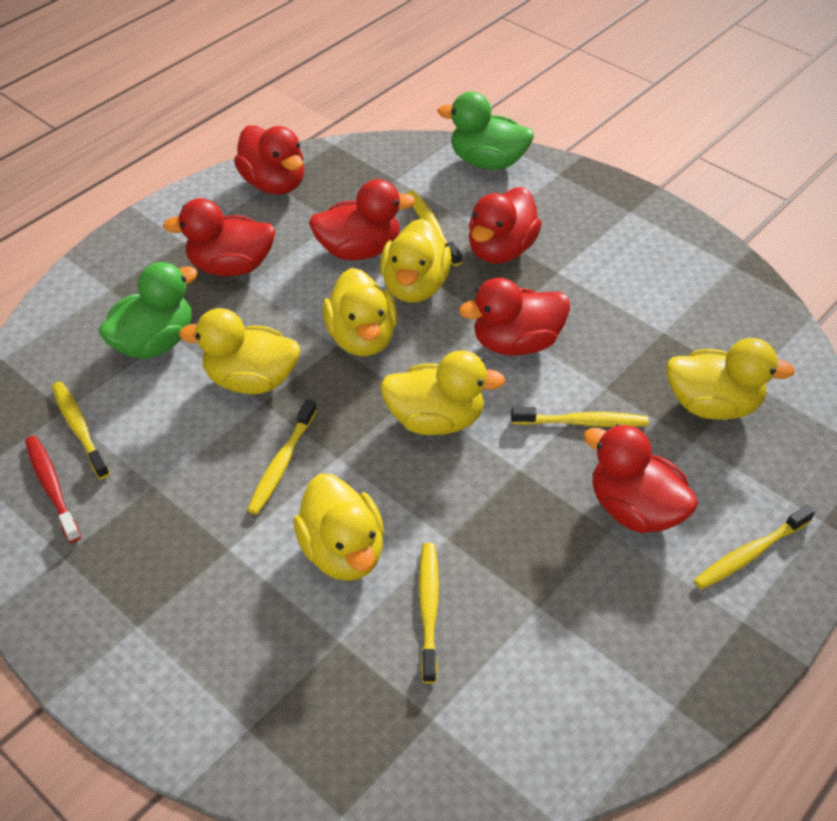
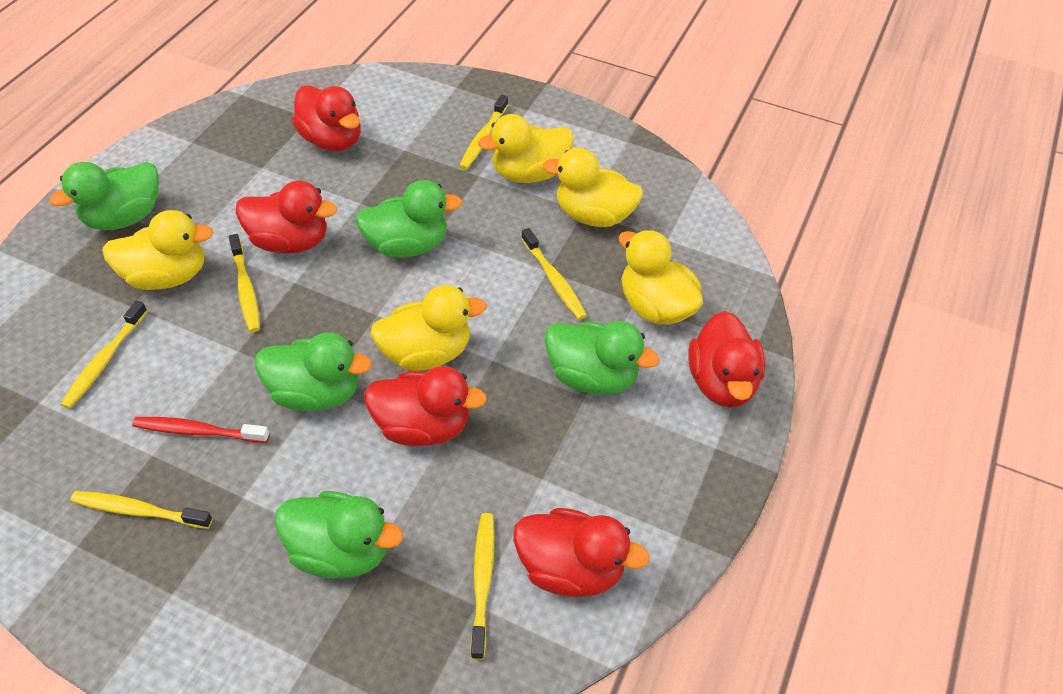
green duck: [99,262,198,359] [437,91,534,170] = 2 -> [50,162,159,230] [255,332,372,411] [274,491,403,578] [355,180,463,258] [544,321,659,395] = 5
red duck: [163,198,275,276] [234,126,304,194] [309,179,416,260] [459,278,570,356] [469,187,542,264] [583,424,698,533] = 6 -> [236,181,337,254] [292,85,361,151] [364,366,487,446] [513,508,650,597] [688,311,765,408] = 5
yellow duck: [179,308,300,394] [293,474,384,581] [323,268,397,356] [380,218,452,303] [380,350,506,435] [666,338,795,420] = 6 -> [102,210,214,290] [370,285,487,371] [478,114,574,183] [543,148,643,227] [619,230,703,325] = 5

